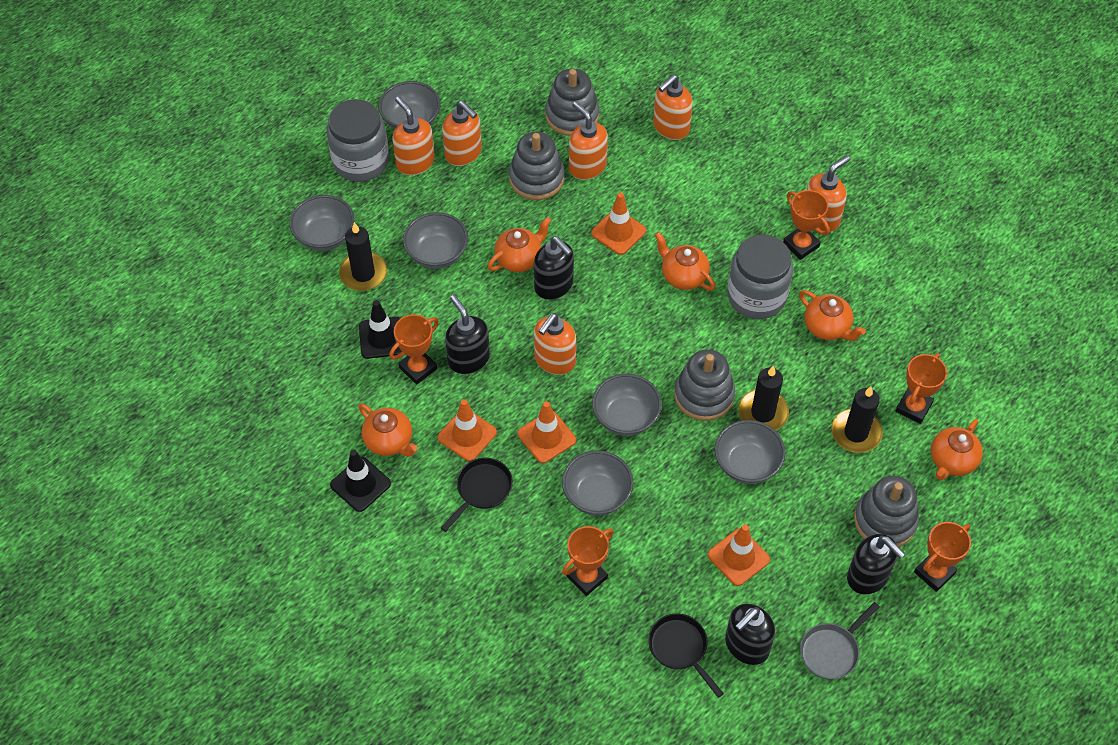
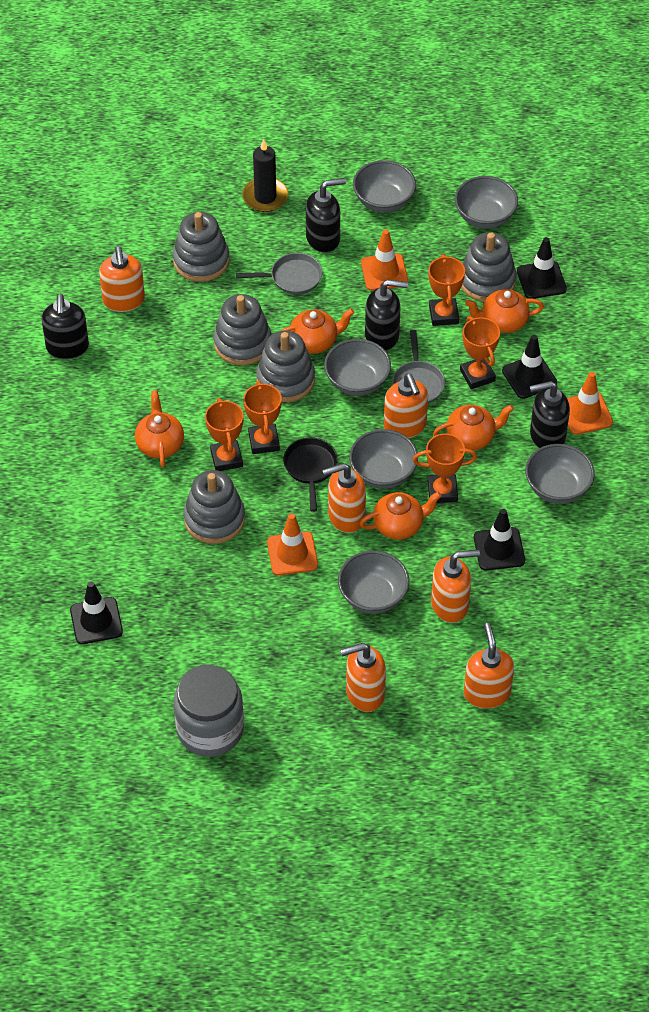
black candle: [339,222,387,291] [738,366,789,431] [831,386,883,453] = 3 -> [242,139,288,212] = 1
black pan: [441,458,513,532] [648,614,724,698] = 2 -> [283,438,338,512] = 1
black traffic cone: [330,450,391,512] [359,300,402,359] = 2 -> [70,581,123,644] [474,509,525,570] [502,335,557,399] [517,237,567,299] = 4
grey jar: [327,99,389,182] [727,235,793,319] = 2 -> [174,665,244,757] = 1
grey pan: [800,602,880,680] = 1 -> [236,253,322,295] [392,330,445,404] = 2
grey stacking toy: [509,132,565,200] [545,69,599,136] [674,349,735,421] [854,476,919,547] = 4 -> [173,212,230,282] [183,470,245,544] [213,294,271,365] [256,331,315,402] [461,232,516,302] = 5
orange traffic cone: [438,399,497,461] [518,401,576,463] [591,193,646,255] [708,524,770,586] = 4 -> [267,513,318,576] [361,229,408,291] [567,372,613,435] = 3

